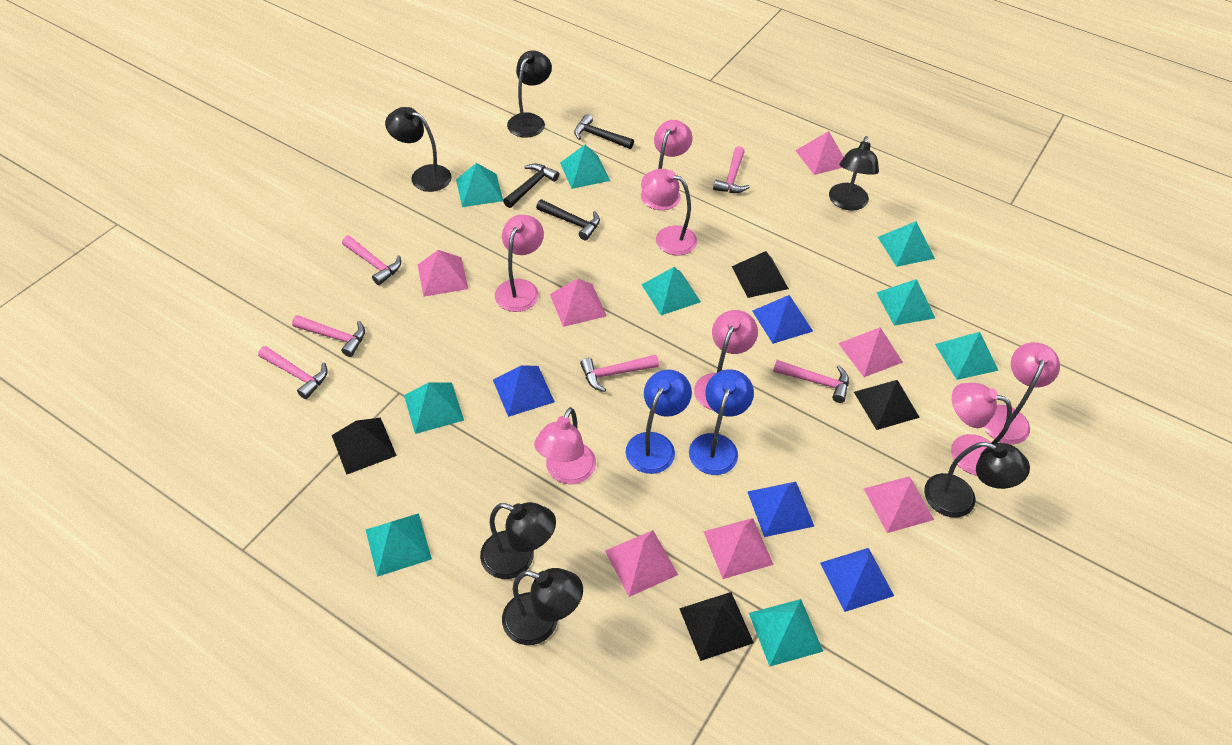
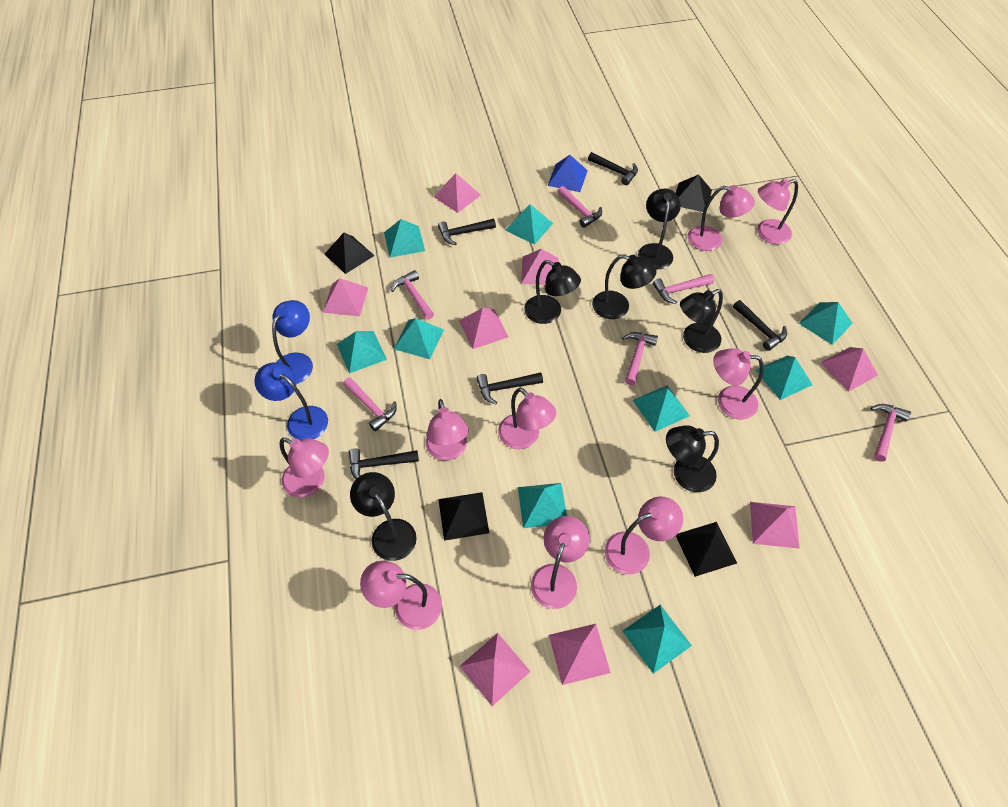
black hammer: [503,164,559,208] [536,199,600,240] [574,114,634,149] = 3 -> [349,449,419,479] [438,219,496,245] [476,372,543,404] [588,152,638,185] [733,300,787,351] = 5
blue pyramid: [493,365,555,417] [747,482,814,537] [752,295,813,344] [820,548,894,612] = 4 -> [548,155,588,192] = 1
pink lamp: [495,215,544,312] [534,407,596,484] [641,120,693,210] [641,169,697,256] [694,310,758,410] [951,383,1012,476] [983,342,1060,444] = 7 -> [279,438,329,498] [360,561,442,630] [426,399,469,460] [498,388,556,449] [531,516,590,609] [604,497,683,574] [688,185,755,251] [713,348,764,419] [757,179,798,244] = 9
pink pyramid: [418,250,468,297] [550,279,606,327] [605,530,678,597] [703,518,774,579] [795,131,844,175] [838,327,903,377] [864,476,934,533] = 7 -> [323,278,368,317] [434,173,481,213] [459,308,508,349] [460,633,531,706] [521,249,559,285] [549,624,611,685] [750,502,800,549] [821,347,878,392] = 8

